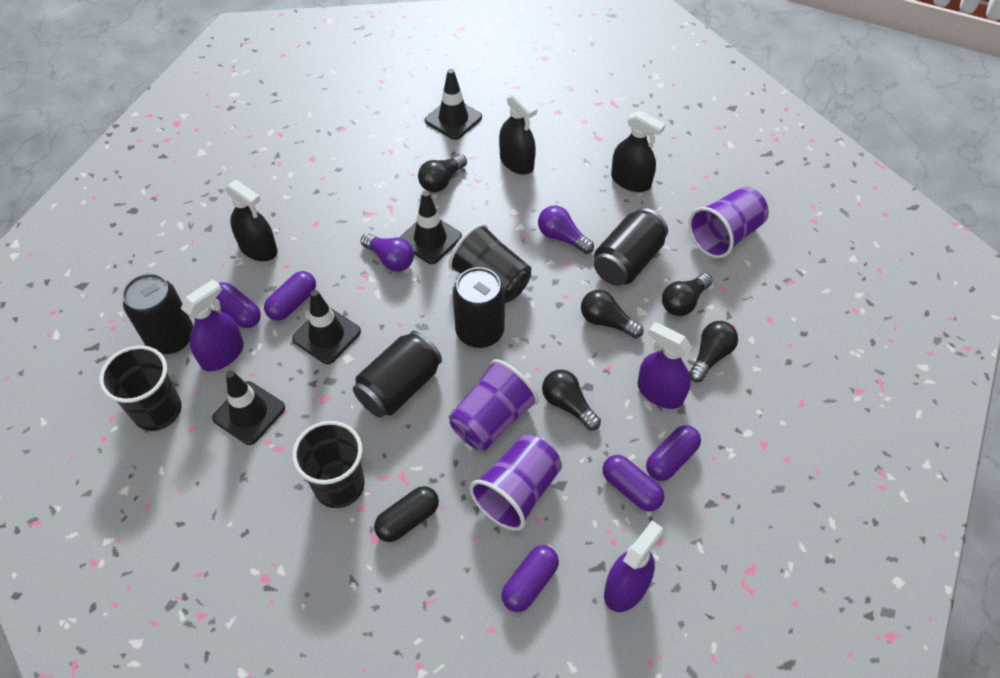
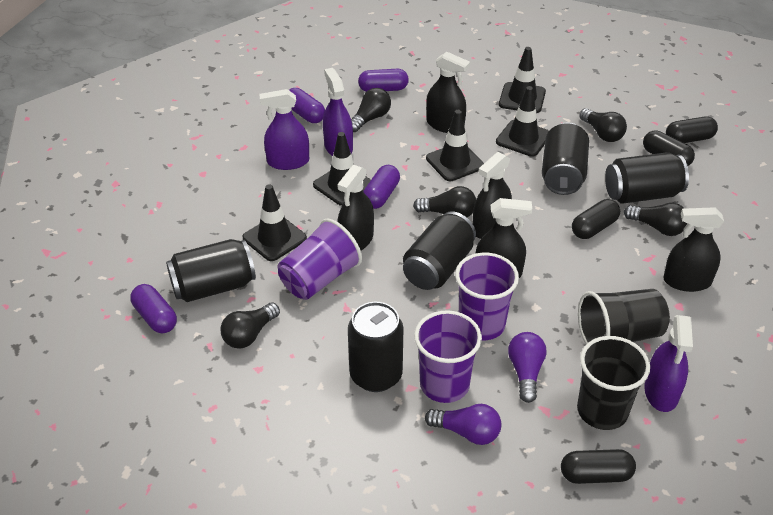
black can: [122,273,193,354] [353,331,442,418] [453,267,505,348] [594,208,668,286] = 4 -> [166,239,256,302] [348,302,404,392] [403,211,476,290] [542,122,589,195] [605,152,689,204] = 5
black capsule: [374,486,439,542] = 1 -> [561,449,636,484] [572,199,620,239] [643,131,695,166] [666,116,718,143] = 4
black cup: [99,346,182,431] [292,421,365,508] [448,223,531,303] = 3 -> [577,336,650,430] [578,289,670,344] = 2
black spray bottle: [225,180,277,261] [499,91,537,175] [611,110,665,192] = 3 -> [337,165,374,250] [426,52,470,133] [473,152,512,239] [475,198,532,278] [663,207,724,292] = 5
black traffic cone: [212,370,285,445] [292,290,361,364] [399,191,462,264] [425,69,482,140] = 4 -> [242,184,307,261] [313,132,371,206] [426,110,484,181] [496,86,549,157] [499,47,546,113] = 5
purple capsule: [216,282,261,328] [264,271,316,321] [501,545,559,612] [603,455,664,511] [646,425,701,481] = 5 -> [130,284,177,333] [289,88,325,123] [358,69,409,92] [363,165,400,209] = 4

